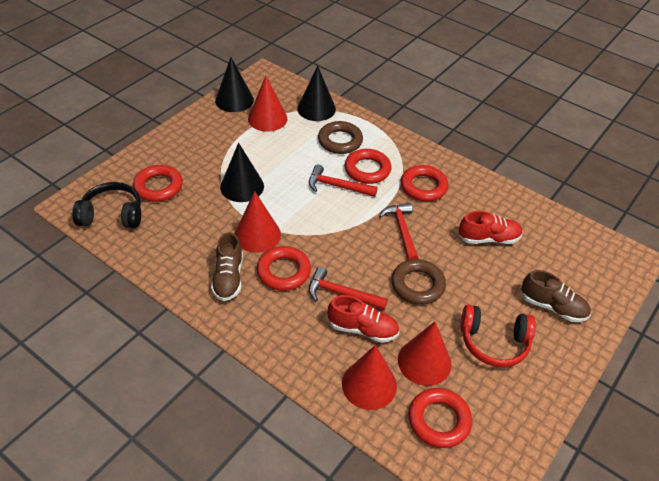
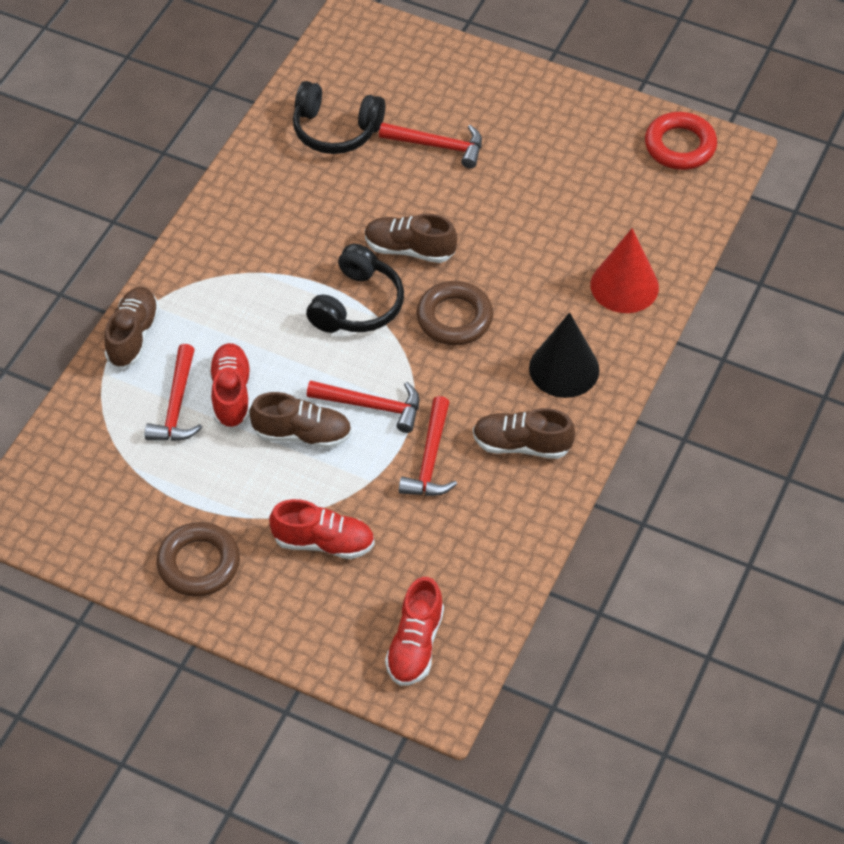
black cone: [215,57,254,112] [220,143,264,202] [297,66,336,121] = 3 -> [529,312,599,398] = 1
black headphones: [72,182,141,228] = 1 -> [293,81,385,154] [306,244,404,333] = 2
brown shoe: [211,232,243,301] [521,270,591,322] = 2 -> [104,287,160,368] [249,392,352,448] [365,214,457,263] [473,408,575,459] = 4
red cone: [235,191,281,253] [248,76,287,132] [342,345,397,410] [398,322,452,386] = 4 -> [591,228,659,313] = 1
red hammer: [309,165,378,197] [309,267,388,310] [379,203,419,260] = 3 -> [145,344,203,441] [307,381,419,433] [379,122,482,169] [399,396,457,496] = 4
red headphones: [460,305,536,367] = 1 -> none = 0
red ring: [133,165,183,202] [257,246,311,291] [345,149,391,184] [401,165,449,201] [408,388,472,448] = 5 -> [645,112,717,170] = 1
red shoe: [328,295,399,343] [459,211,523,244] = 2 -> [209,343,251,429] [269,499,375,559] [385,577,444,686] = 3

